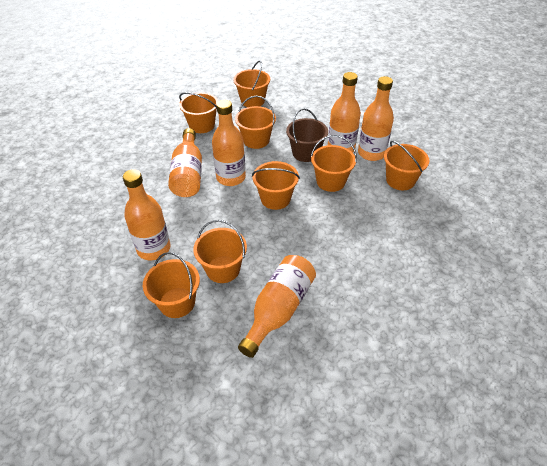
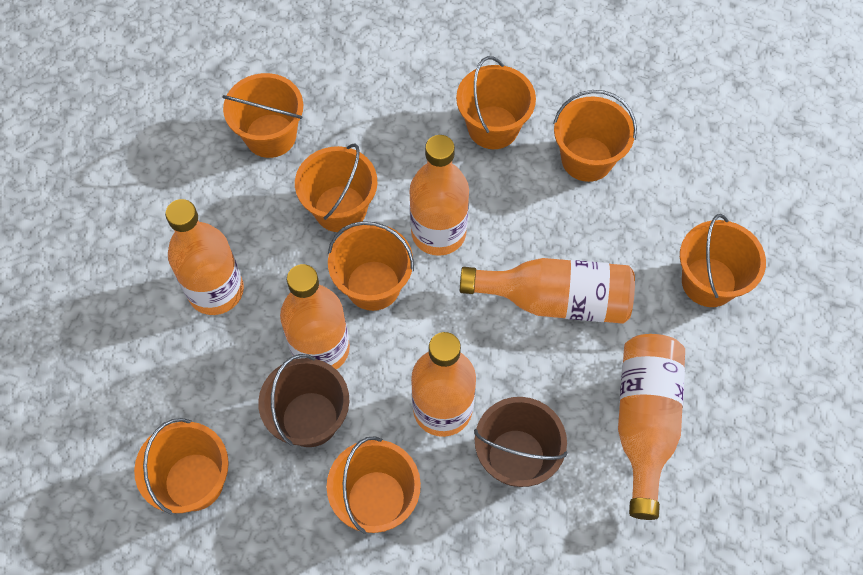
brown bucket: [286,108,328,162] = 1 -> [258,354,349,447] [474,397,568,487] = 2

